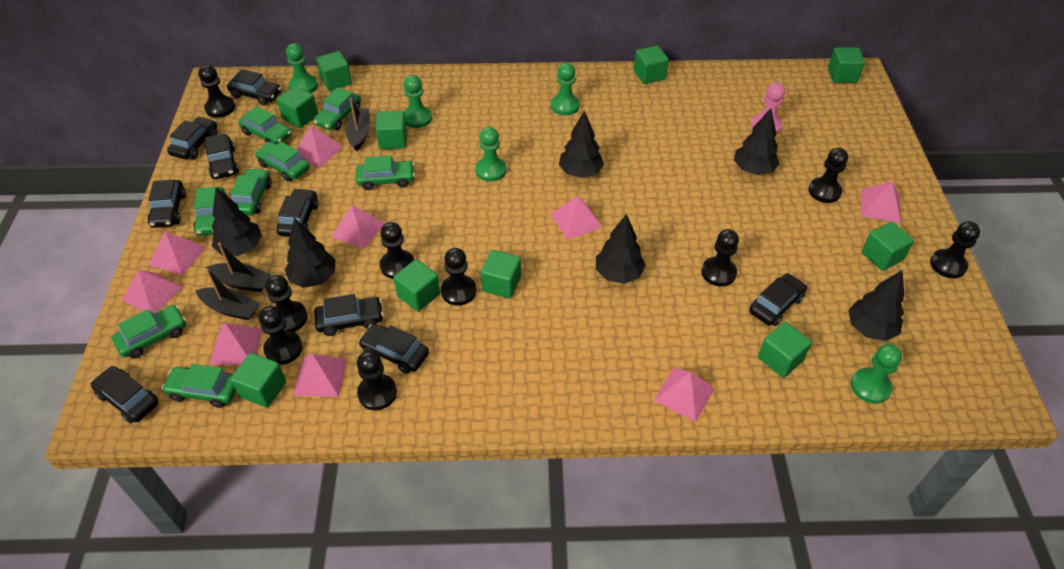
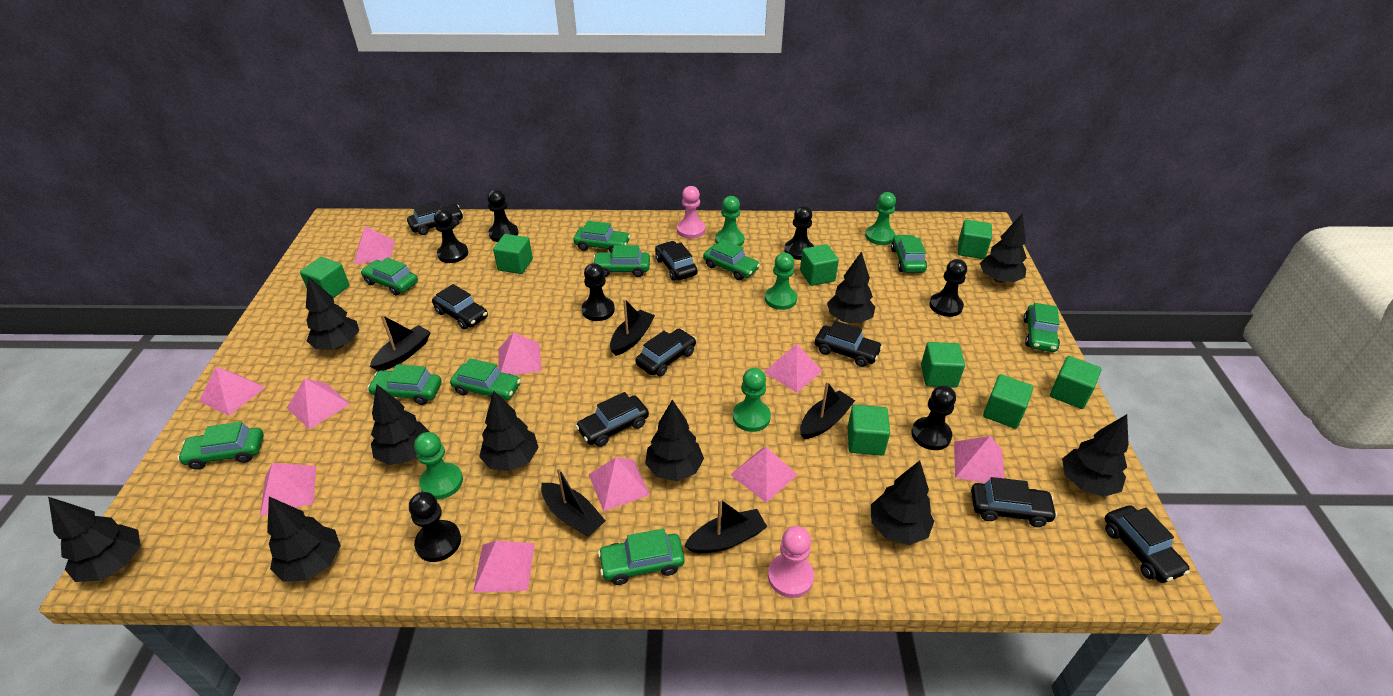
black boat: [196,268,260,320] [206,242,272,292] [346,98,370,151] = 3 -> [370,315,431,371] [541,467,606,537] [610,299,655,356] [684,499,767,553] [800,381,855,439] = 5
black car: [91,366,158,423] [148,180,186,228] [167,116,217,160] [205,133,239,179] [227,69,281,105] [277,188,318,237] [314,294,384,336] [358,324,429,374] [749,273,807,326] = 9 -> [407,201,463,235] [432,284,488,329] [576,392,649,447] [635,329,696,376] [655,241,697,281] [815,321,883,367] [971,477,1057,527] [1105,505,1190,583] = 8
black pawn: [198,65,235,118] [259,306,303,365] [265,275,308,332] [357,351,397,410] [380,222,414,279] [441,248,477,306] [701,229,739,287] [809,148,848,203] [930,221,980,278] = 9 -> [409,492,461,562] [434,209,468,263] [487,189,518,242] [582,263,615,321] [784,206,814,260] [911,385,956,450] [929,259,967,317] = 7
black tree: [212,188,262,256] [285,218,336,288] [559,110,604,178] [596,214,646,284] [734,108,780,175] [848,270,904,341] = 6 -> [48,497,141,582] [267,497,341,582] [306,276,359,350] [371,385,430,465] [479,391,539,471] [645,399,704,481] [827,251,875,323] [871,461,934,545] [980,213,1027,283] [1062,414,1129,497] = 10
green car: [112,305,186,358] [162,364,236,408] [193,187,227,236] [230,168,272,216] [238,106,292,144] [255,142,310,182] [314,87,361,130] [356,155,415,190] = 8 -> [177,422,264,470] [361,257,418,296] [367,364,442,405] [450,358,521,401] [574,221,630,253] [594,245,650,277] [598,529,685,585] [703,239,760,280] [891,235,927,273] [1023,303,1060,352] = 10
green cube: [230,353,286,408] [277,86,318,128] [316,51,352,91] [375,111,407,149] [393,259,440,312] [481,250,521,299] [634,45,669,84] [758,322,812,378] [828,47,865,83] [861,221,914,271] = 10 -> [300,257,350,298] [493,234,533,274] [800,244,839,286] [848,405,890,455] [921,342,965,388] [958,220,992,259] [983,374,1033,429] [1050,356,1101,409] = 8
pink pawn: [751,82,785,134] = 1 -> [677,186,705,239] [768,526,814,598] = 2
pink pyramid: [122,270,183,314] [148,231,206,276] [209,323,263,365] [294,354,347,397] [296,126,343,168] [331,205,385,249] [551,196,602,239] [654,368,715,422] [861,182,901,223] = 9 -> [199,367,265,416] [260,463,316,516] [287,378,350,429] [354,226,395,264] [473,541,535,593] [498,332,542,375] [589,457,650,511] [730,447,798,503] [764,344,822,393] [954,436,1004,483] = 10

